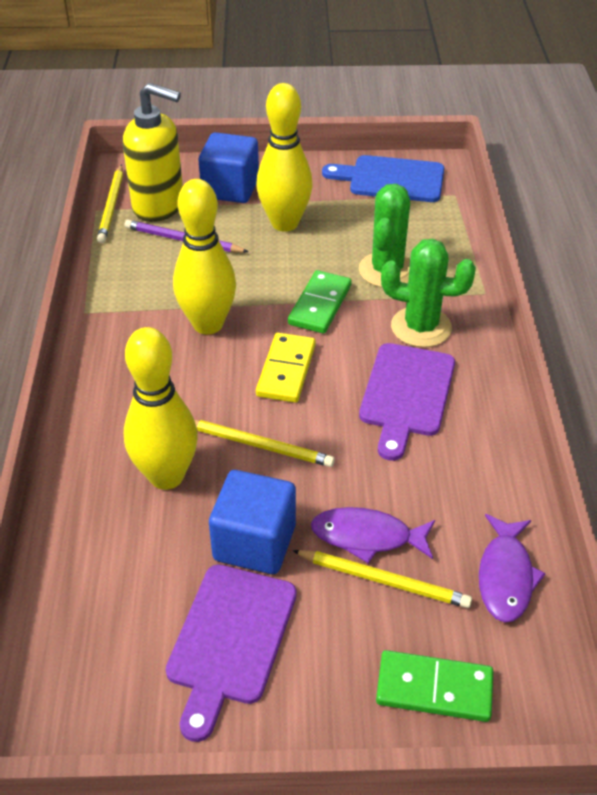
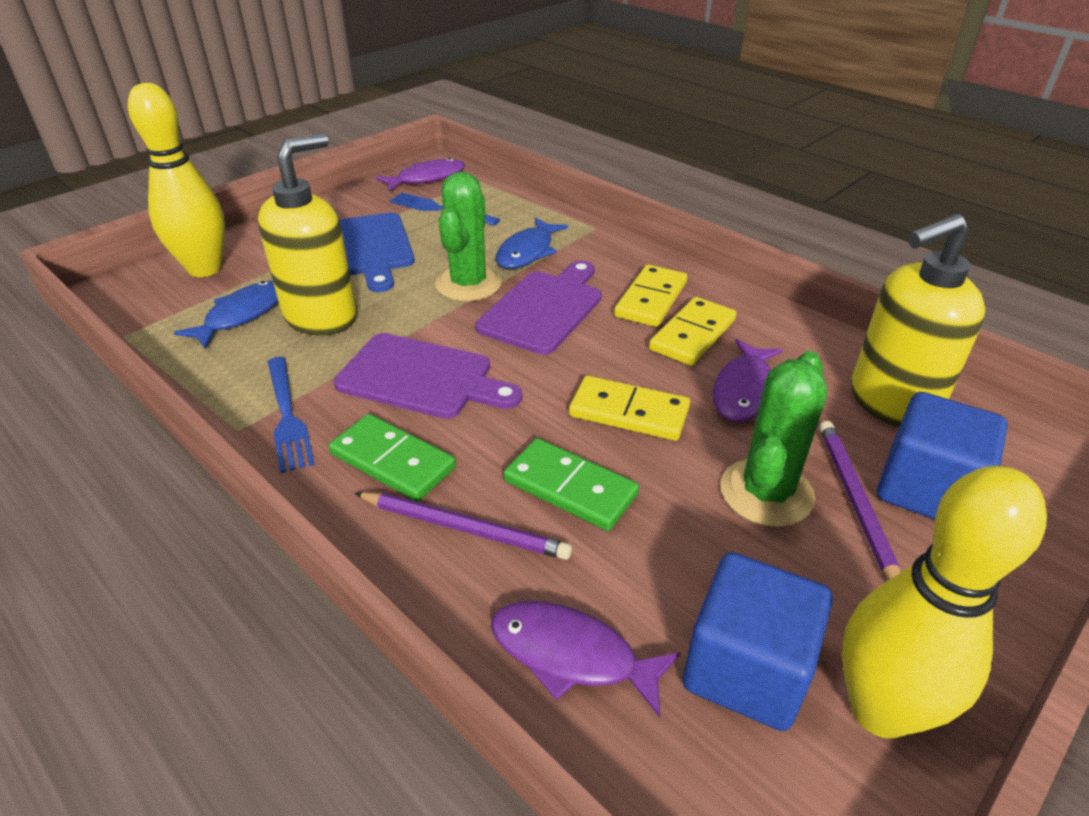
blue fish: none = 0 -> [174,280,278,349] [496,217,568,269] = 2
blue fork: none = 0 -> [268,357,315,473] [390,192,500,226] = 2
purple fish: [311,507,435,564] [479,514,546,622] = 2 -> [376,158,465,191] [491,601,680,717] [713,339,783,422] = 3
purple pencil: [125,220,249,253] = 1 -> [355,492,572,560] [819,421,901,580] = 2
yellow bowling pin: [124,327,198,490] [173,179,236,335] [256,83,313,232] = 3 -> [128,83,225,277] [842,466,1047,739] = 2
yellow domino: [256,333,316,403] = 1 -> [569,376,690,441] [614,265,687,327] [649,297,737,366] = 3
yellow pencil: [97,164,123,243] [194,420,335,467] [292,550,472,608] = 3 -> none = 0
yellow soap dispenser: [123,83,183,222] = 1 -> [258,133,357,336] [851,214,985,427] = 2

